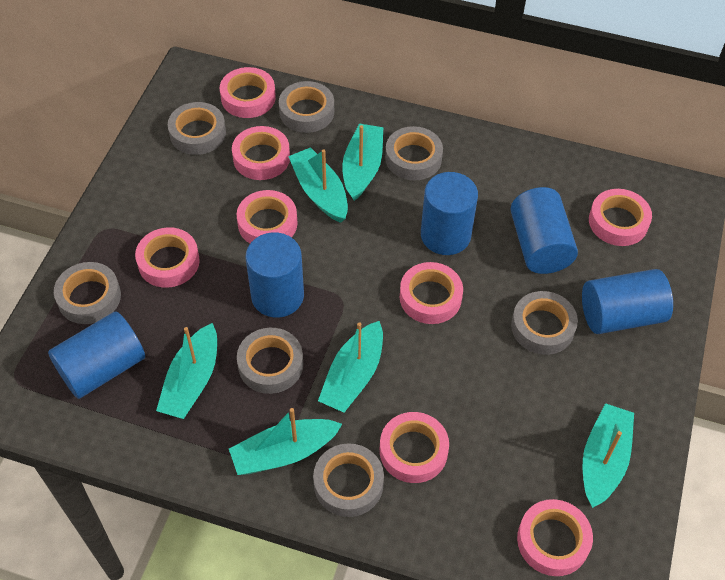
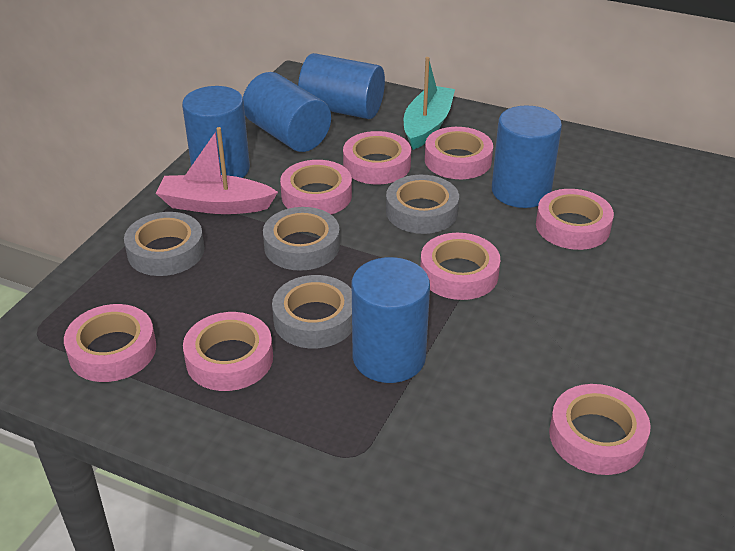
grey tape: [54,262,121,324] [168,102,226,155] [237,328,303,394] [279,81,334,133] [313,443,384,517] [385,126,443,180] [511,291,578,355] = 7 -> [124,212,204,276] [263,207,340,271] [272,275,352,348] [386,175,459,234] = 4
pink boat: none = 0 -> [156,127,278,214] = 1
turquoise boat: [156,323,217,419] [229,408,342,475] [288,147,348,223] [318,321,383,412] [342,124,383,201] [583,403,634,508] = 6 -> [404,57,455,150] = 1

